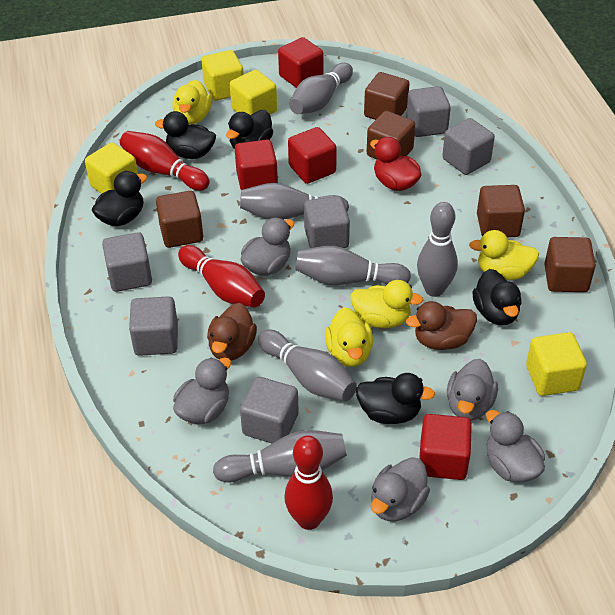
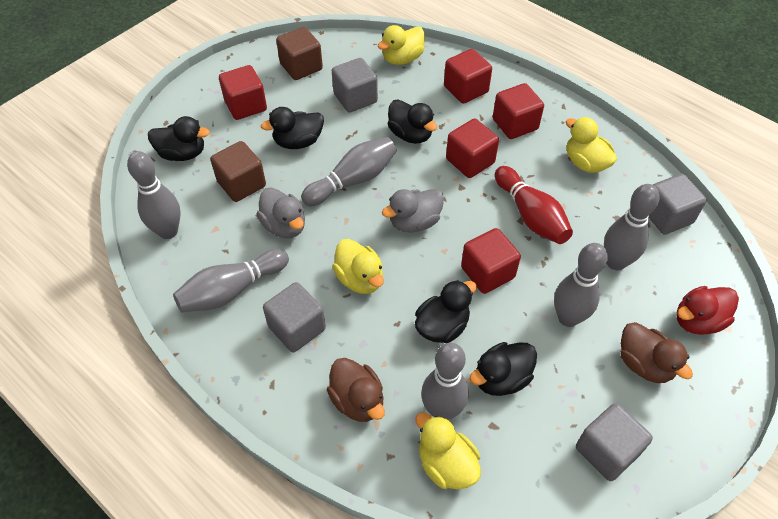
brown cube: [156,191,203,248] [364,72,410,120] [367,111,415,159] [477,185,525,237] [544,237,596,292] = 5 -> [210,141,266,202] [276,27,323,80] = 2
grey cube: [102,232,152,292] [129,296,178,356] [240,377,299,443] [304,196,350,248] [406,86,451,137] [442,118,495,175] = 6 -> [263,282,326,352] [332,58,378,112] [576,403,653,481] [649,174,707,235] = 4
grey duck: [173,357,231,424] [241,217,294,276] [371,457,430,521] [447,359,498,421] [486,410,545,483] = 5 -> [257,187,305,238] [382,189,444,232] = 2
red bowling pin: [120,131,210,191] [178,245,265,308] [284,435,333,530] = 3 -> [495,166,573,244] = 1
red cube: [235,140,278,190] [278,37,323,88] [288,127,337,184] [419,414,472,480] = 4 -> [219,65,267,120] [444,49,492,104] [446,119,499,178] [461,228,521,294] [493,83,544,139] = 5
yellow cube: [85,142,138,194] [202,50,244,101] [230,70,277,115] [526,332,587,396] = 4 -> none = 0

